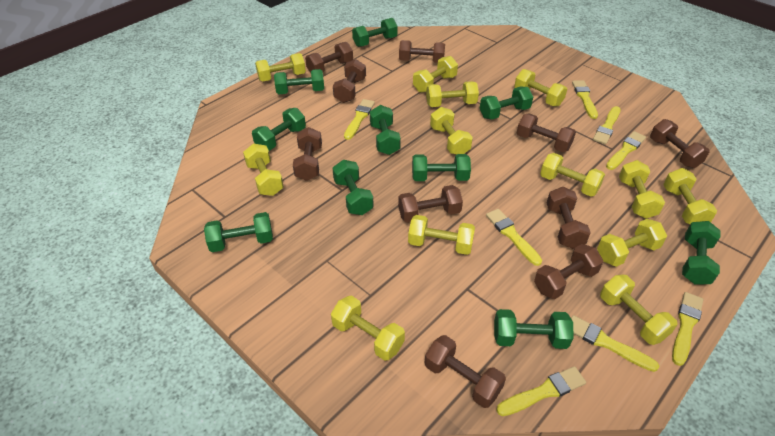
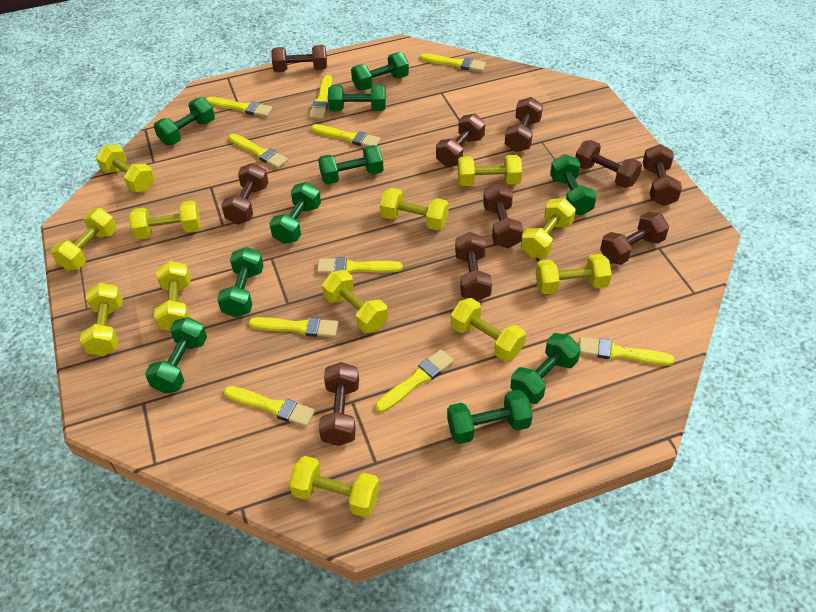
yellow brush: [344,99,375,140] [486,209,542,266] [496,366,586,416] [571,315,659,372] [572,80,598,119] [593,106,620,144] [606,131,646,170] [672,292,703,366] = 8 -> [206,97,273,117] [224,386,315,427] [228,134,288,169] [248,317,339,337] [309,75,332,119] [311,124,381,147] [317,257,403,274] [375,349,454,413] [420,54,486,72] [579,337,674,366] = 10
yellow dumbbell: [243,143,284,196] [255,53,306,82] [331,295,405,361] [408,215,475,255] [413,56,458,93] [426,81,479,107] [430,107,473,155] [514,69,567,107] [540,153,605,197] [597,219,667,267] [600,275,678,345] [619,160,665,219] [663,168,717,224] = 13 -> [51,208,117,271] [80,283,123,356] [96,145,155,193] [129,201,201,240] [154,261,191,331] [289,456,380,517] [322,270,388,333] [380,188,449,231] [451,298,526,361] [458,155,522,186] [521,198,576,258] [535,254,612,294] = 12

